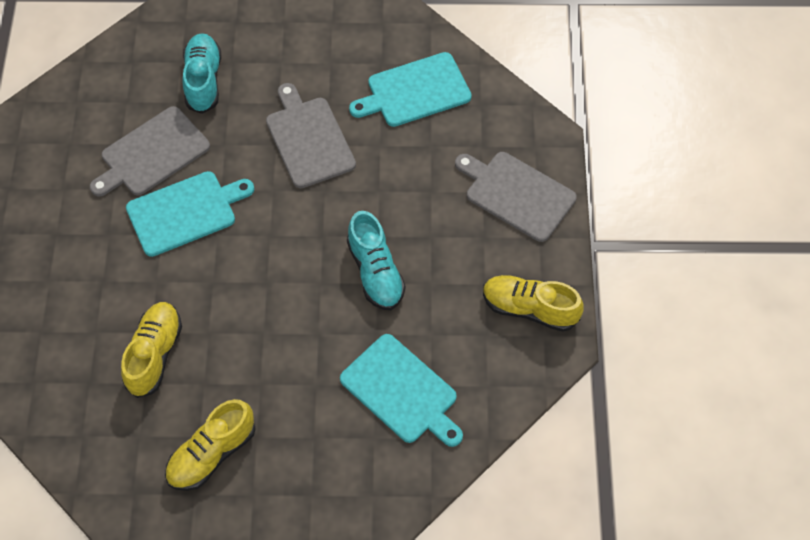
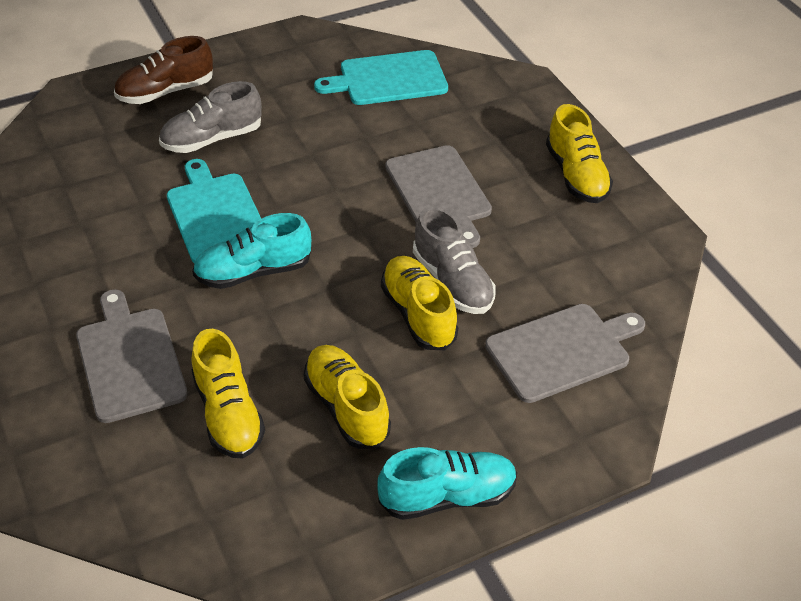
brown shoe: none = 0 -> [114,36,213,104] = 1
grey shoe: none = 0 -> [159,81,262,153] [413,207,495,314] = 2
turquoise cutting board: [126,171,254,257] [340,334,463,447] [349,52,472,127] = 3 -> [167,159,261,264] [314,50,448,105] = 2
yellow shoe: [121,302,182,398] [165,399,256,491] [483,275,584,332] = 3 -> [192,329,265,459] [304,345,391,449] [381,256,458,350] [546,104,613,203] = 4

